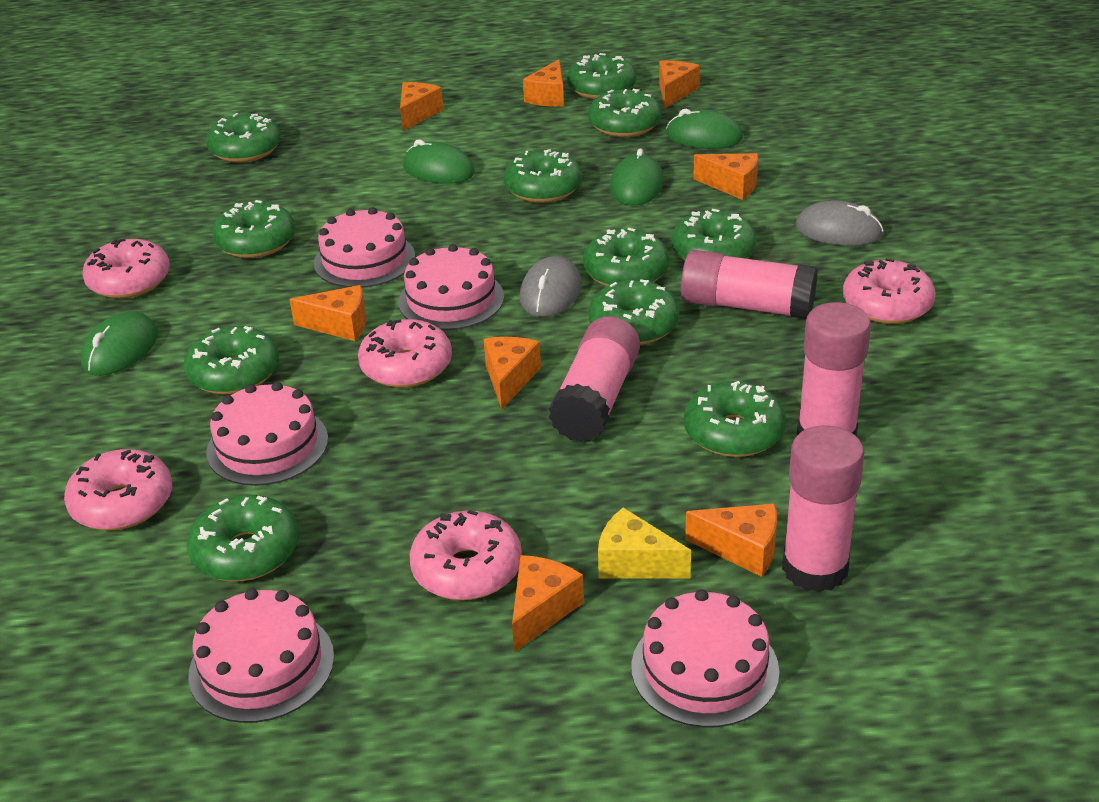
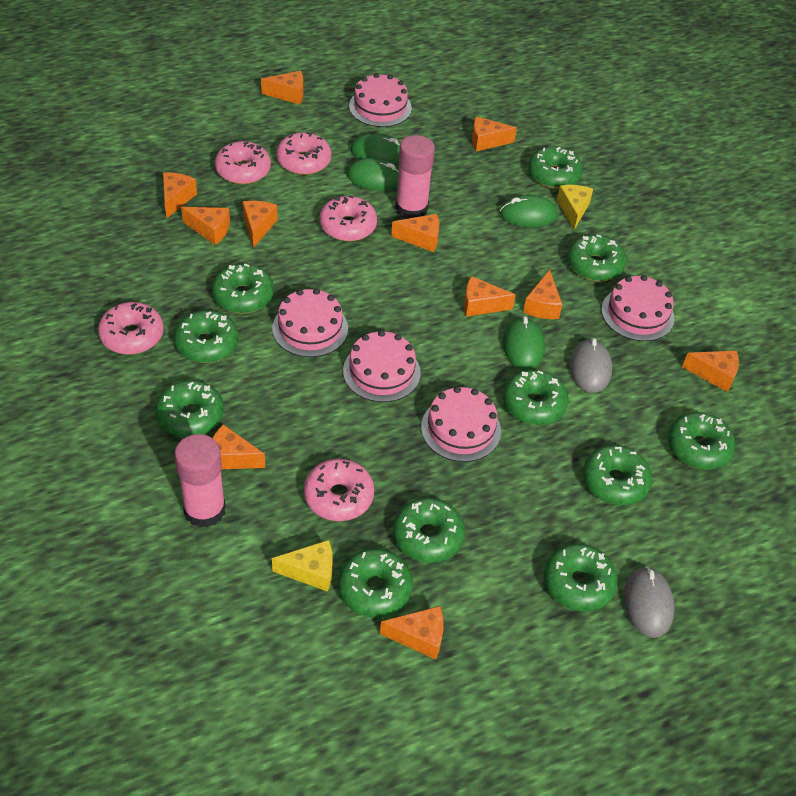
orange cheese: [289,285,366,341] [400,82,443,131] [484,337,541,409] [512,555,584,652] [523,59,564,107] [659,60,700,108] [685,504,777,577] [693,153,758,200] = 8 -> [163,172,197,219] [181,207,230,245] [213,424,265,469] [243,201,278,248] [261,71,303,104] [380,606,444,660] [391,214,439,252] [464,276,516,317] [472,116,517,151] [523,270,563,319] [682,351,739,392] = 11
pink glue stick: [549,316,640,442] [681,250,818,319] [782,425,864,592] [797,302,871,437] = 4 -> [174,434,226,528] [395,135,435,219] = 2
yellow cheese: [598,507,691,579] = 1 -> [272,540,333,592] [557,185,593,230] = 2

